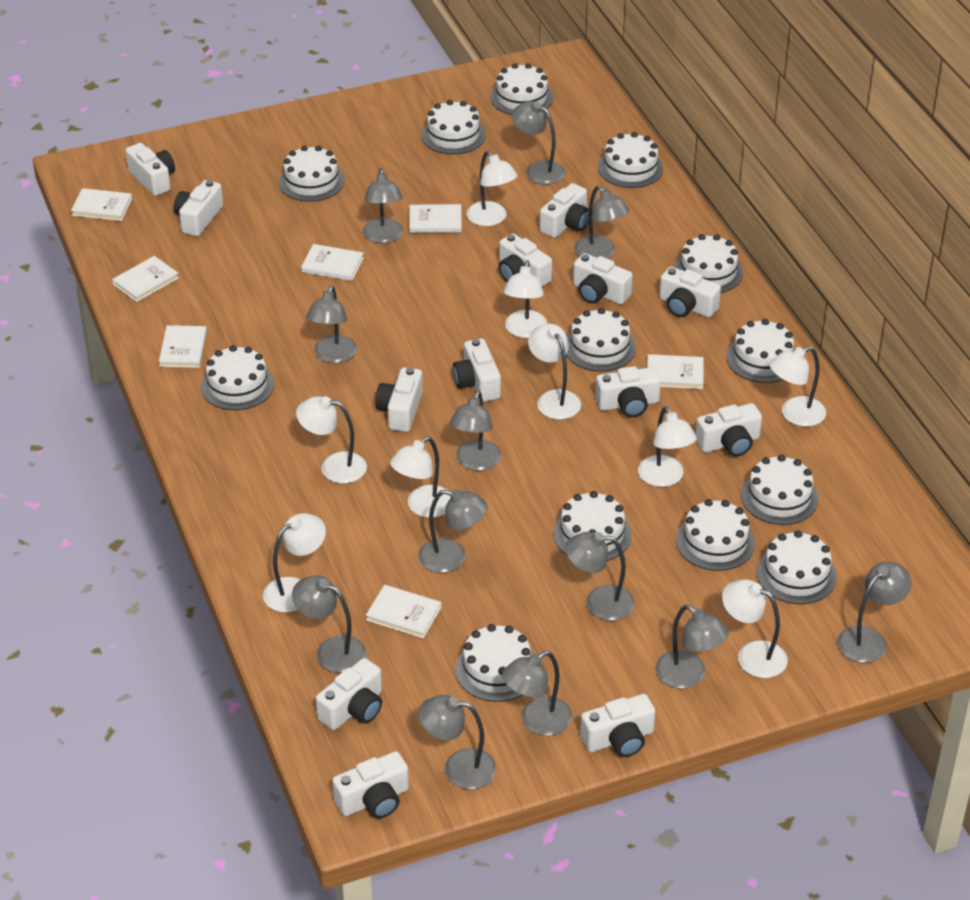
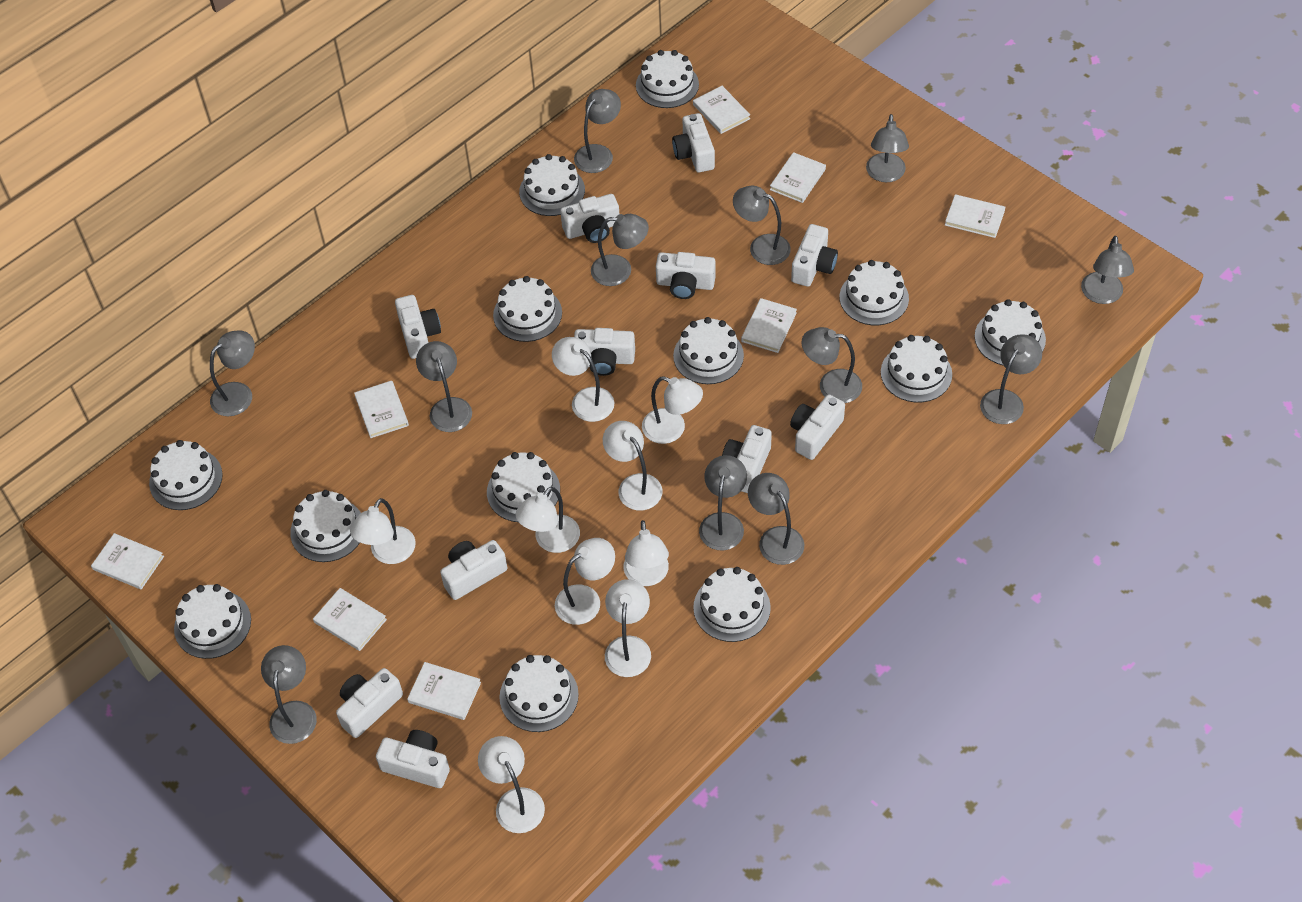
white book: [71,188,132,221] [112,256,179,302] [159,325,207,368] [301,244,364,281] [366,585,441,638] [409,204,462,233] [647,354,704,389] = 7 -> [91,533,164,589] [313,588,387,651] [354,381,409,438] [407,662,481,720] [693,86,750,134] [741,298,797,353] [770,152,826,203] [945,194,1005,238] = 8
white camera: [125,143,175,196] [174,180,223,236] [316,658,382,730] [332,751,409,818] [375,367,423,432] [453,338,501,402] [498,233,552,287] [540,183,589,238] [573,253,633,305] [580,694,655,757] [595,366,661,417] [659,267,721,318] [696,403,762,456] = 13 -> [336,668,403,738] [376,730,450,788] [395,295,441,359] [440,540,507,600] [560,194,619,243] [574,328,635,376] [656,252,716,299] [672,113,715,173] [722,425,772,493] [790,394,845,460] [791,224,838,287] = 11

